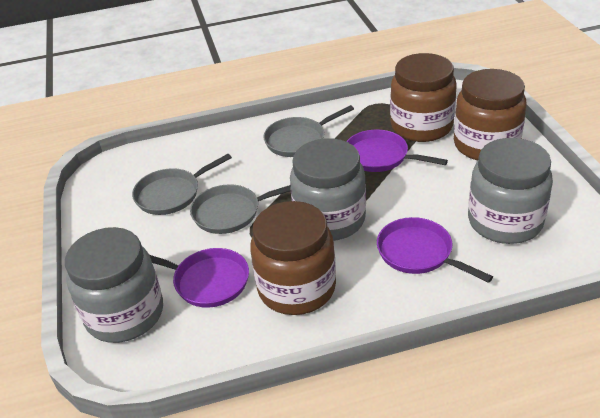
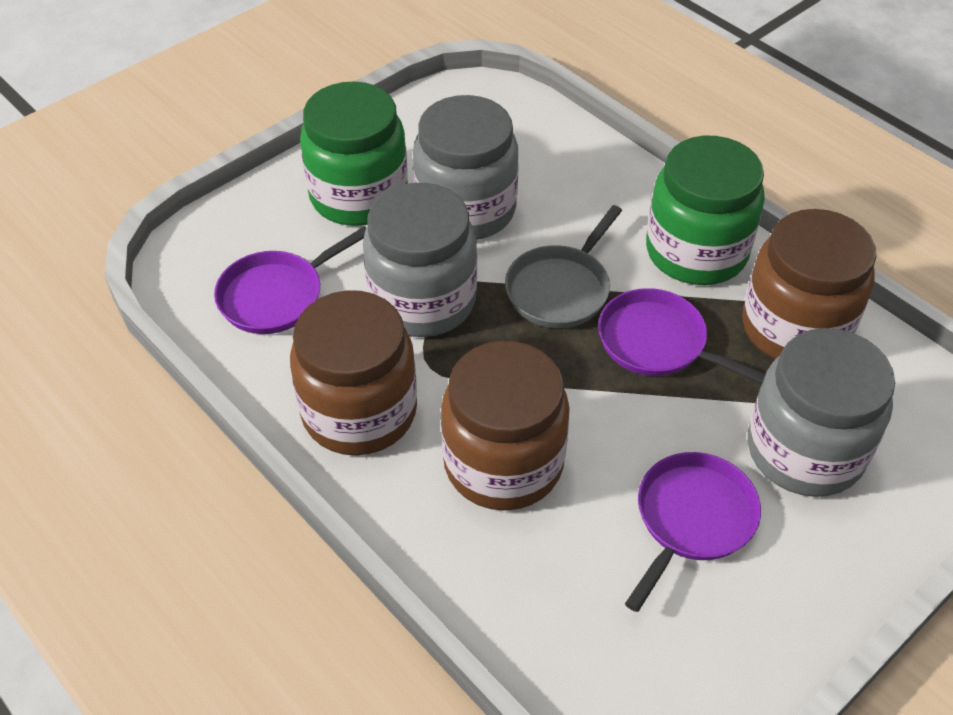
green jar: none = 0 -> [300,81,408,226] [646,136,765,285] = 2
grey pan: [132,154,232,215] [190,184,291,234] [263,105,354,157] = 3 -> [505,205,622,328] = 1

